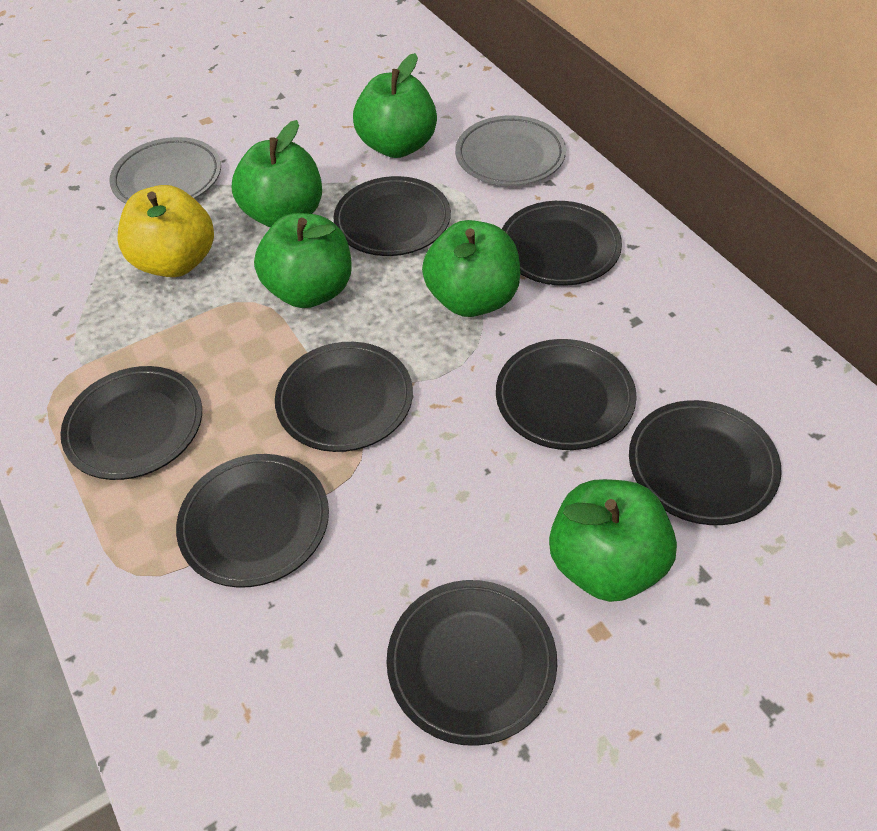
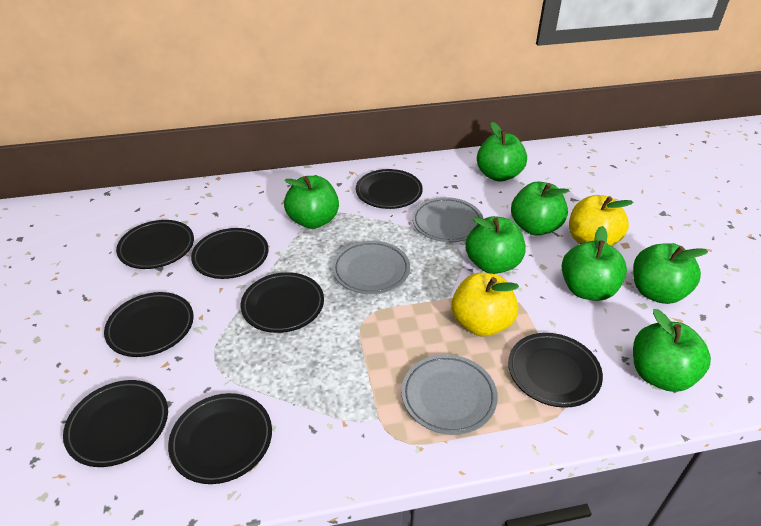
green apple: [232,120,322,228] [254,213,352,308] [353,53,437,158] [422,220,520,317] [549,479,677,602] = 5 -> [284,176,339,229] [465,216,526,274] [477,122,527,182] [511,182,569,236] [562,226,627,301] [633,243,708,304] [633,309,711,392] = 7
grey plate: [109,137,221,204] [455,115,566,186] = 2 -> [332,241,410,294] [401,354,498,435] [412,197,484,242] = 3
yellow apple: [118,185,214,277] = 1 -> [451,273,519,336] [569,195,634,246] = 2

